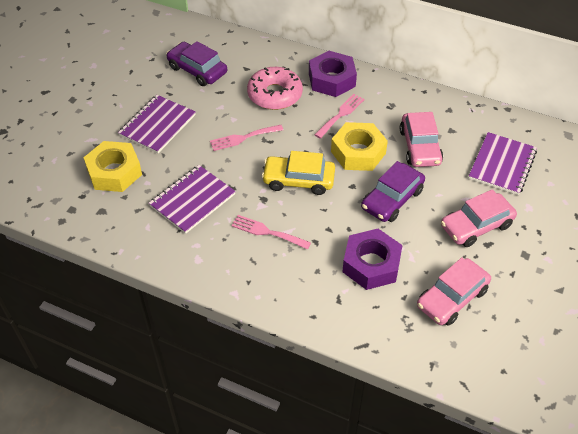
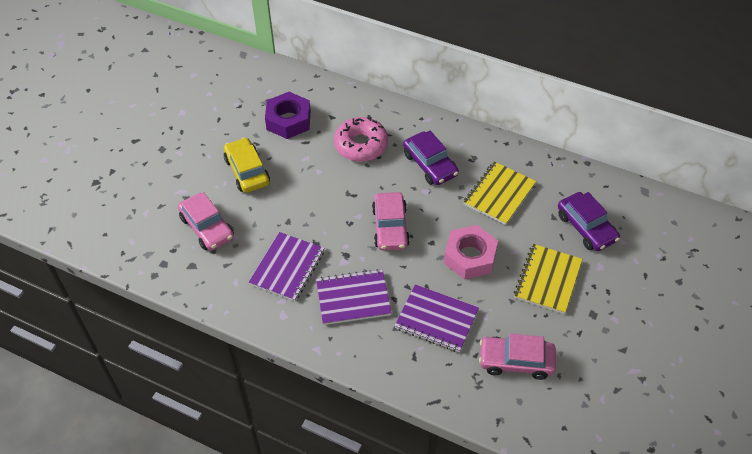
pink fork: [210,125,283,151] [231,215,311,250] [315,94,364,139] = 3 -> none = 0
pink nut: none = 0 -> [444,225,498,280] = 1
purple nut: [309,51,357,97] [342,229,403,290] = 2 -> [265,92,311,139] = 1
yellow notebook: none = 0 -> [464,161,536,225] [514,244,583,314] = 2
yellow nut: [83,141,142,192] [331,122,388,171] = 2 -> none = 0

